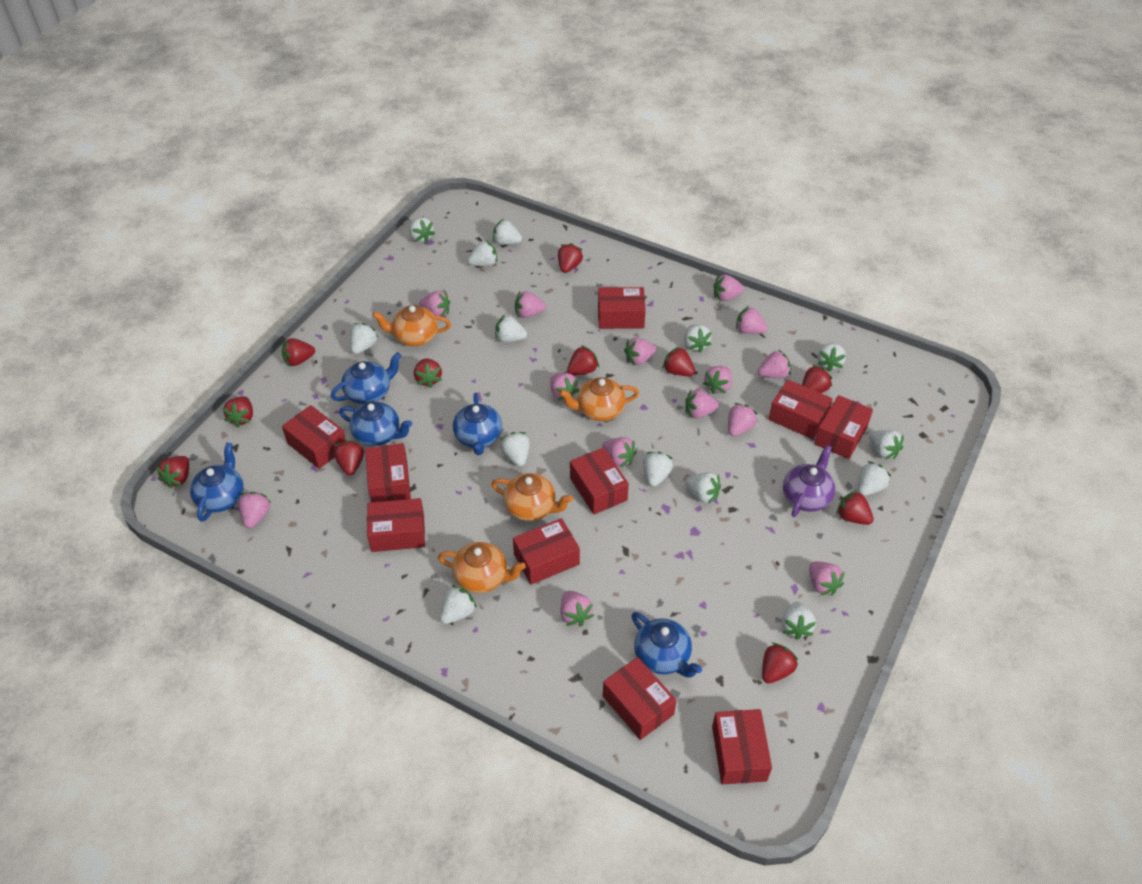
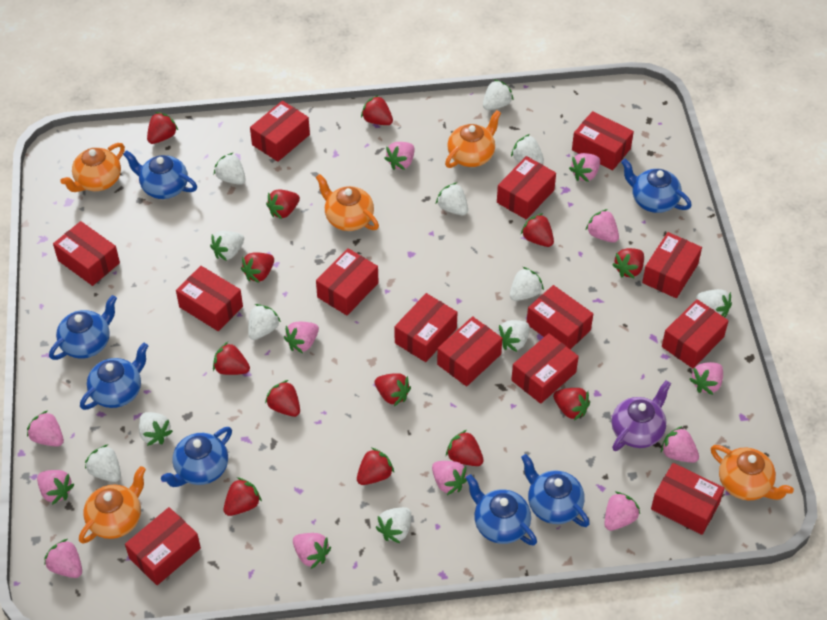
blue teapot: [190,442,244,522] [331,352,401,404] [339,402,412,446] [453,393,502,455] [632,612,702,677] = 5 -> [49,295,117,360] [80,343,148,410] [123,150,197,199] [161,427,232,487] [466,474,537,545] [521,454,590,527] [621,159,692,213] = 7
orange teapot: [372,305,451,346] [438,542,526,593] [491,473,573,521] [559,377,639,421] = 4 -> [60,143,125,192] [79,466,146,544] [316,174,379,231] [445,110,501,168] [711,445,794,501] = 5
pink strawberry: [238,492,271,528] [419,291,450,317] [515,291,546,318] [550,373,579,401] [560,591,594,627] [602,437,637,468] [624,338,656,366] [685,390,719,419] [703,366,732,394] [713,275,744,301] [728,403,757,436] [736,306,768,334] [758,349,791,378] [809,562,845,596] = 14 -> [27,410,64,447] [37,470,75,505] [44,539,82,578] [284,322,319,353] [293,533,331,569] [384,142,414,170] [432,461,467,495] [569,153,600,182] [585,209,619,243] [605,492,640,531] [661,426,699,463] [689,362,723,395] = 12
red box: [282,405,346,469] [365,443,411,502] [367,498,425,552] [513,518,580,585] [570,447,629,514] [598,287,646,329] [603,657,677,740] [712,709,772,785] [769,380,833,439] [815,395,873,459] = 10 -> [53,221,120,286] [125,507,201,585] [176,266,243,331] [250,101,310,162] [316,248,379,315] [394,293,457,362] [437,316,502,386] [497,156,556,220] [511,333,579,404] [527,285,593,349] [572,111,634,171] [642,232,702,298] [651,463,724,535] [662,299,729,368] = 14
red strawberry: [156,456,189,488] [222,396,253,428] [282,338,315,366] [334,440,364,475] [414,358,442,388] [558,243,583,273] [567,345,599,375] [663,346,695,376] [762,643,798,684] [802,365,832,393] [836,490,874,525] = 11 -> [147,112,178,144] [213,342,250,375] [224,477,262,516] [241,252,274,283] [265,380,300,417] [266,189,300,219] [357,448,394,485] [361,95,393,125] [375,373,411,406] [446,430,484,466] [521,213,554,247] [553,388,590,421] [612,248,644,279] = 13
white strawberry: [350,323,379,354] [409,217,435,243] [440,585,477,624] [467,240,497,266] [493,219,522,245] [495,314,527,342] [500,432,530,466] [643,452,673,487] [684,324,712,353] [685,472,721,504] [782,602,816,640] [818,342,846,371] [858,461,891,496] [869,430,904,459] = 14 -> [85,445,121,482] [139,412,173,446] [210,231,244,261] [214,153,246,185] [248,304,281,340] [376,507,411,543] [436,182,468,215] [483,79,513,110] [498,320,530,352] [510,267,544,301] [511,134,544,164] [696,289,732,318] = 12

